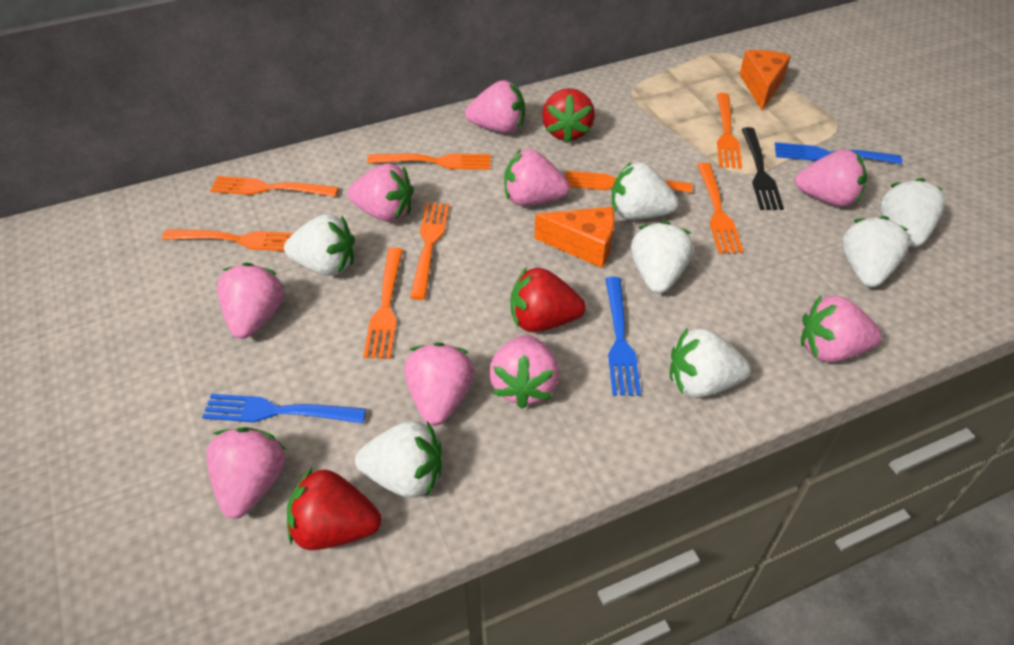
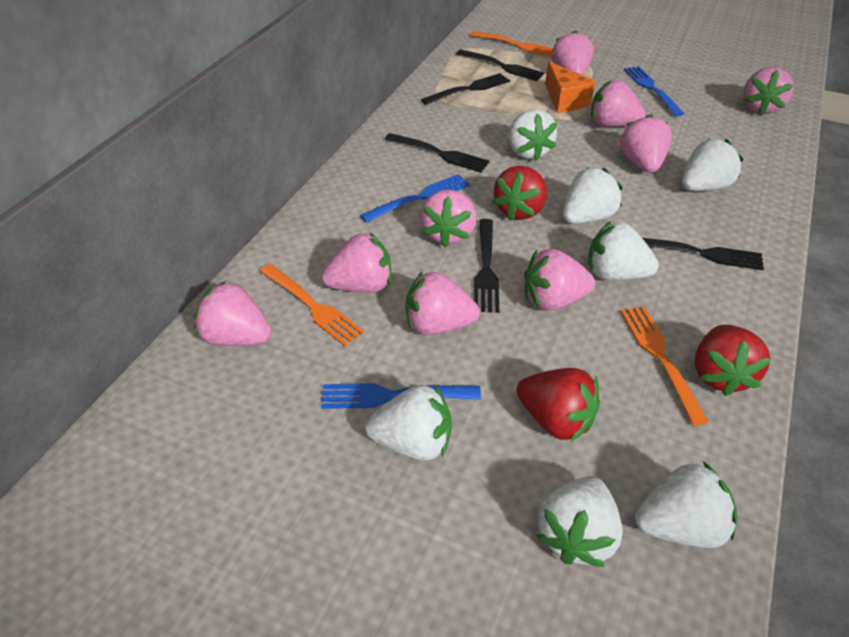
black fork: [742,127,784,210] = 1 -> [385,133,490,173] [421,73,510,105] [456,49,544,81] [474,219,499,313] [642,238,764,270] = 5
orange cheese: [535,207,614,268] [739,50,791,110] = 2 -> [545,61,595,113] = 1
orange fork: [162,229,293,251] [210,176,339,197] [363,247,403,359] [367,154,491,170] [410,202,449,300] [565,171,692,193] [697,163,743,254] [717,93,742,169] = 8 -> [260,264,364,346] [470,31,553,57] [620,306,709,426] = 3

